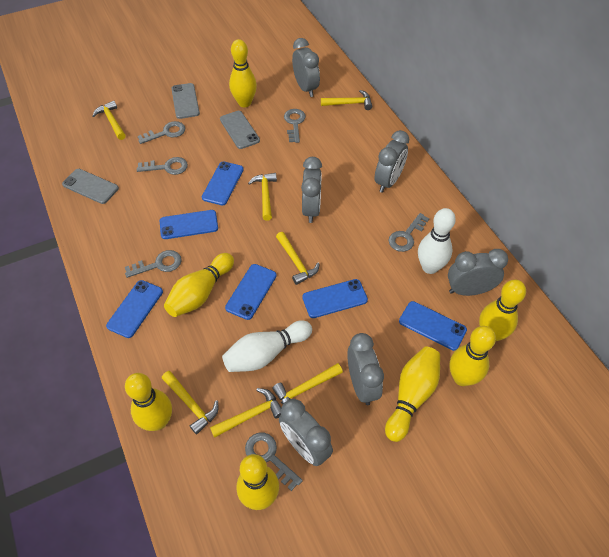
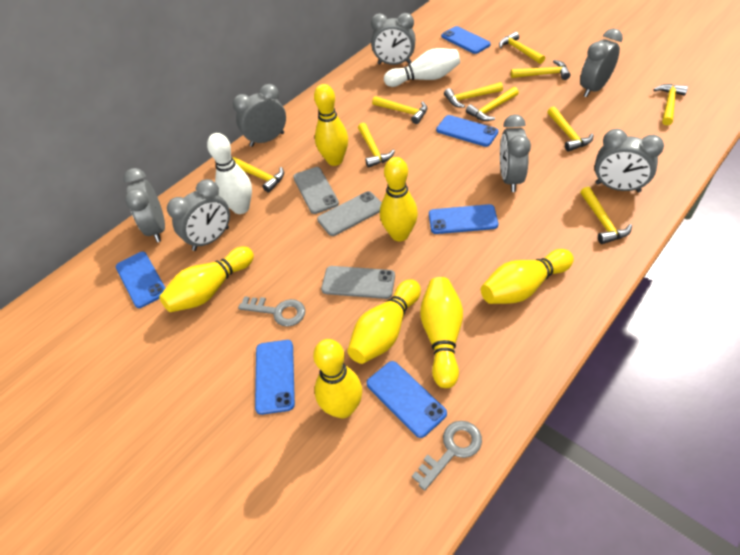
grey clock: [279,399,333,466] [292,38,320,97] [301,157,322,223] [347,333,384,405] [375,130,409,193] [448,249,508,296] = 6 -> [123,168,165,242] [167,179,230,251] [233,84,286,147] [371,13,416,65] [500,114,531,192] [580,29,623,97] [595,129,664,192] = 7
grey key: [125,250,182,278] [137,157,188,175] [138,121,185,144] [245,433,303,491] [284,109,306,143] [389,213,429,252] = 6 -> [238,296,305,327] [412,421,482,491] = 2
yellow hammer: [92,101,126,140] [162,371,219,435] [210,388,281,438] [248,173,277,221] [272,363,343,404] [276,232,320,285] [321,90,372,110] = 7 -> [233,157,284,193] [358,123,395,168] [372,96,427,124] [444,82,503,108] [466,87,519,121] [499,32,545,64] [511,60,570,80] [547,106,593,152] [580,187,632,244] [653,84,688,125] = 10

